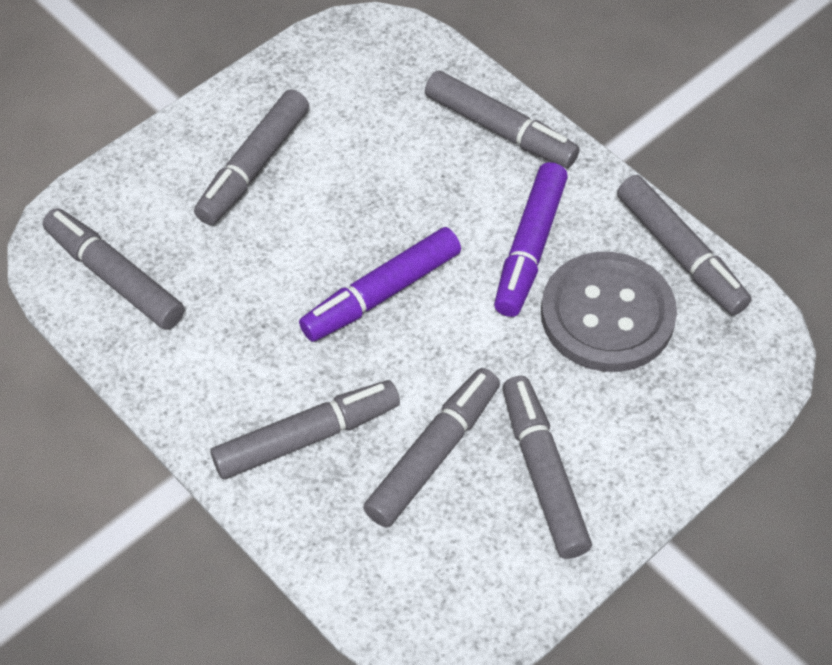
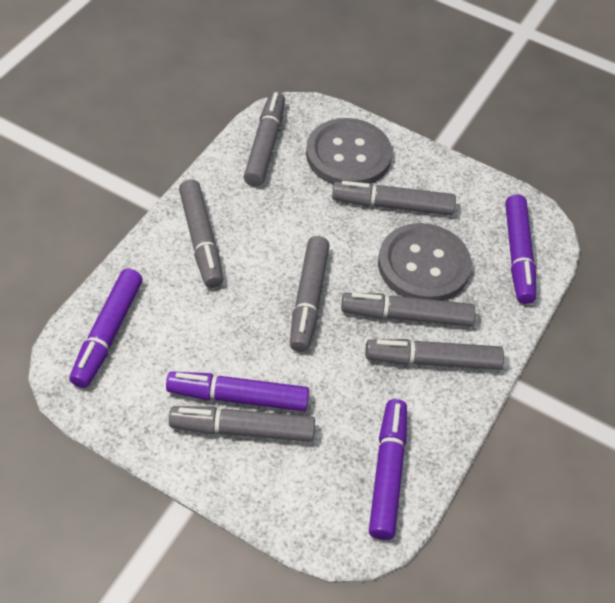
grey button: [541,252,677,372] = 1 -> [306,118,392,185] [378,223,471,301] = 2
purple marker: [299,227,461,342] [494,162,568,317] = 2 -> [69,268,143,388] [166,372,309,411] [369,399,407,540] [505,195,536,304] = 4

